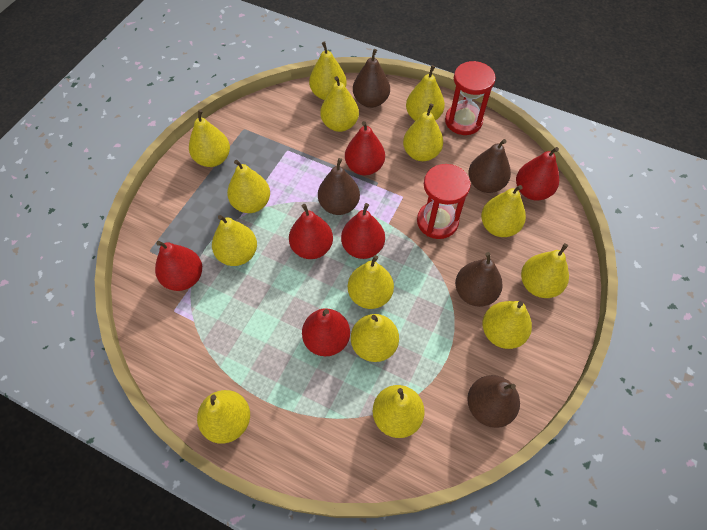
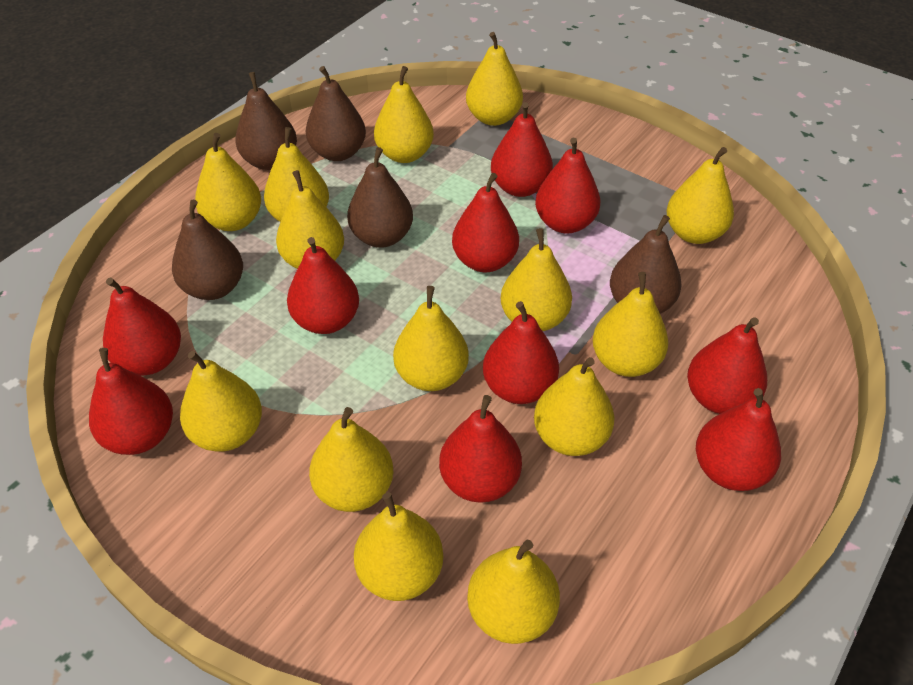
red hourglass: [417,164,471,239] [445,61,496,135] = 2 -> none = 0
red pear: [155,241,202,291] [289,204,333,259] [302,308,350,356] [341,203,385,259] [345,121,385,175] [516,147,559,201] = 6 -> [89,348,173,455] [103,278,181,375] [287,237,359,334] [439,395,522,503] [452,173,519,272] [483,301,559,404] [491,102,553,197] [535,138,600,233] [687,317,767,414] [696,388,781,491] = 10

